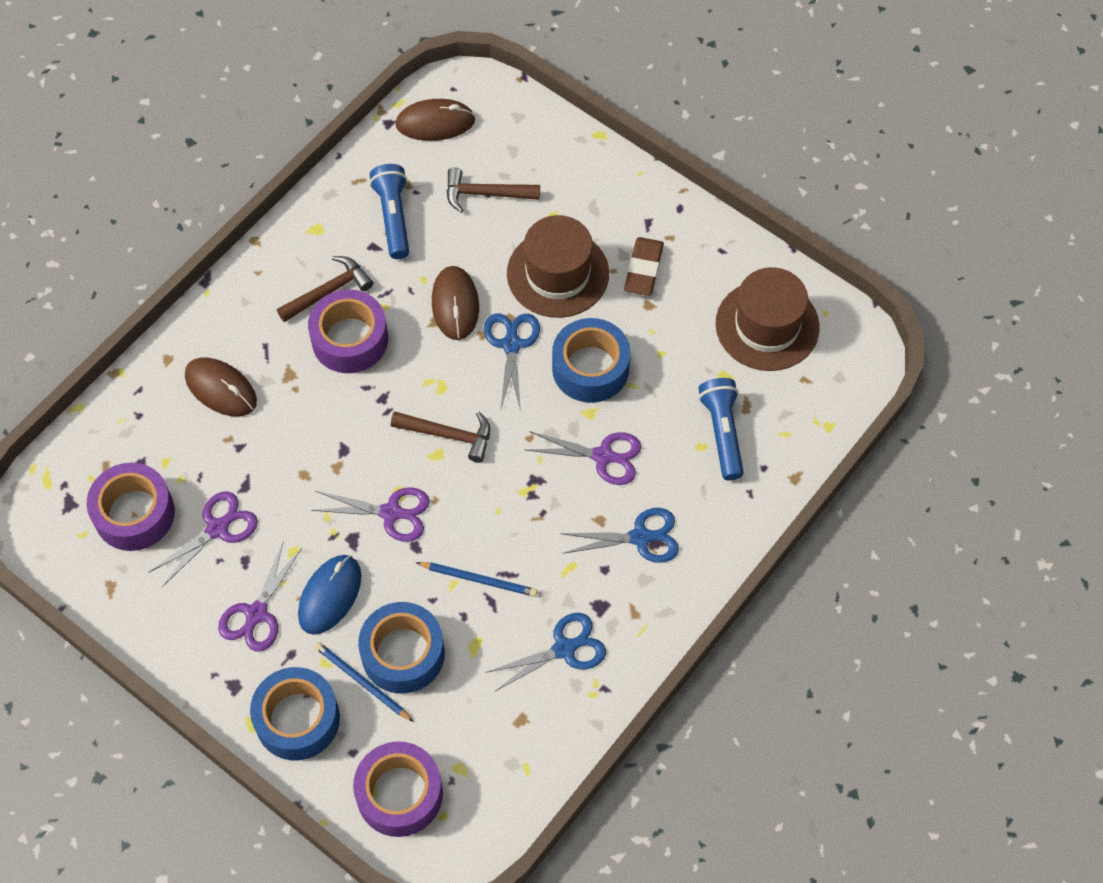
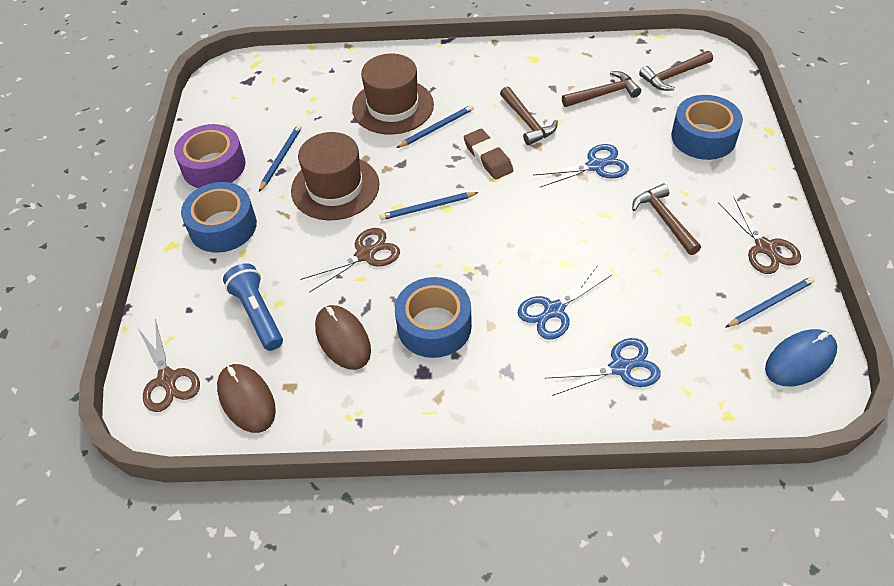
blue flashlight: [369,164,409,259] [699,378,744,480] = 2 -> [223,263,283,351] = 1
blue pencil: [315,642,414,722] [416,562,537,597] = 2 -> [259,124,302,192] [380,192,479,220] [396,105,474,148] [725,276,815,328] = 4
brown hammer: [277,256,374,322] [391,411,490,463] [447,167,540,213] = 3 -> [500,87,558,145] [562,71,641,107] [632,183,701,255] [639,51,713,91] = 4
brown mouse: [185,358,257,417] [396,99,475,141] [432,266,479,340] = 3 -> [217,364,276,433] [315,305,371,370] = 2
brown scissors: none = 0 -> [138,319,200,412] [300,228,400,293] [718,196,801,274] = 3
purple scissors: [148,491,258,587] [218,540,302,652] [311,487,430,542] [527,431,641,485] = 4 -> none = 0
purple tape: [87,463,175,551] [308,289,388,373] [353,742,443,837] = 3 -> [174,124,246,188] = 1

